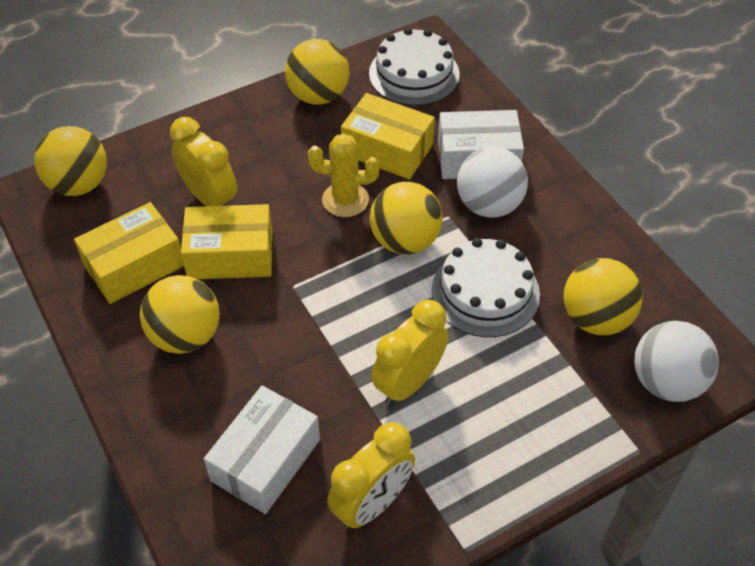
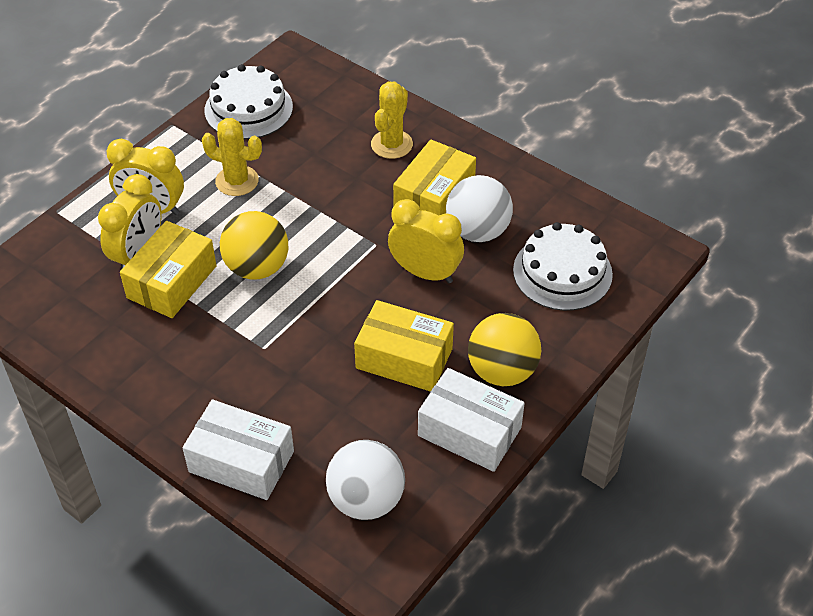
yellow ball: [34,126,107,196] [140,275,220,354] [285,39,350,105] [370,182,443,254] [563,258,643,335] = 5 -> [220,211,288,280] [468,313,541,386] = 2
yellow cactus: [308,134,380,217] = 1 -> [202,118,262,196] [371,82,413,159] = 2

